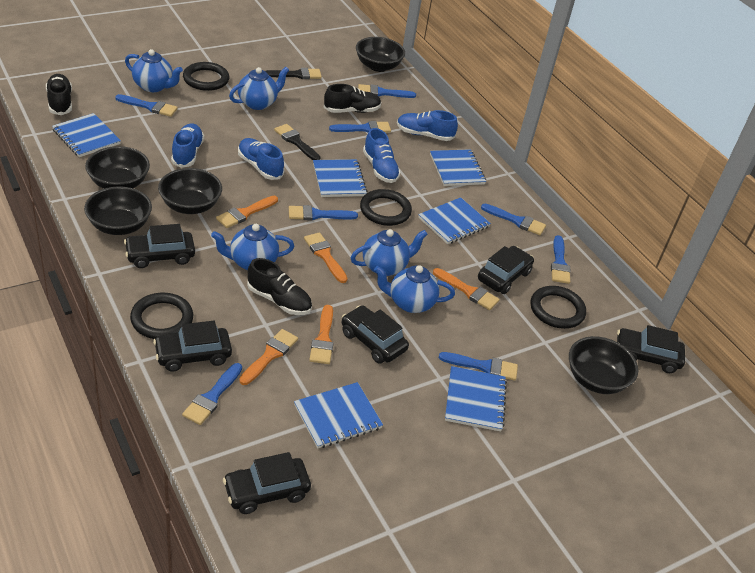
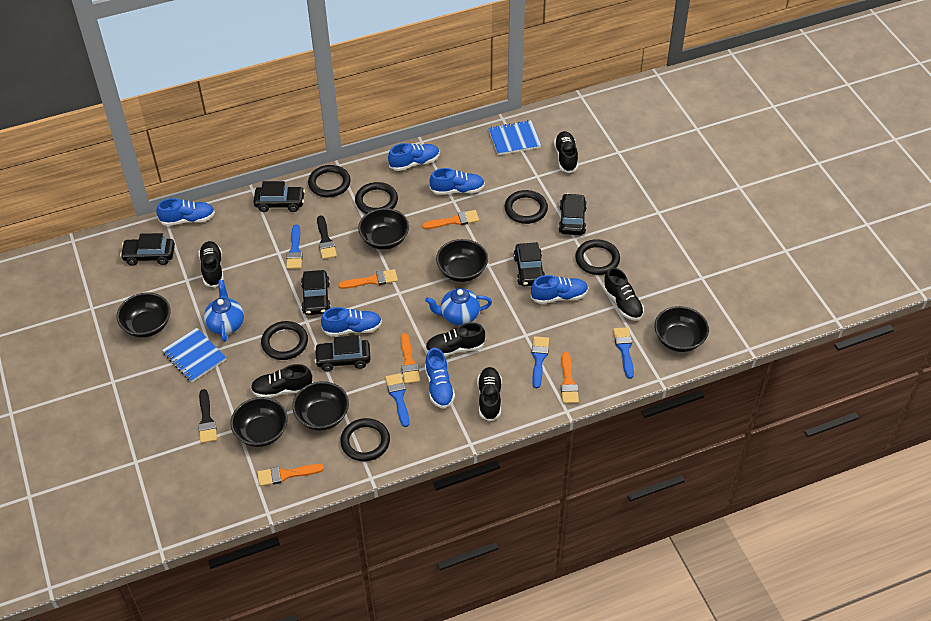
black bowl: [84,186,152,235] [85,146,150,189] [158,168,222,214] [356,37,405,72] [569,336,638,394] = 5 -> [116,292,171,338] [230,397,288,447] [292,381,349,431] [358,208,409,250] [436,239,488,282] [654,306,709,352] = 6
black ring: [130,293,193,339] [183,62,229,91] [360,189,412,226] [530,286,586,329] = 4 -> [261,321,308,360] [308,165,351,197] [340,418,390,461] [355,182,398,214] [505,190,548,224] [575,239,620,275] = 6
black shoe: [46,74,72,115] [247,258,312,315] [324,84,381,113] = 3 -> [199,241,224,288] [251,364,313,398] [425,323,485,356] [477,367,502,421] [554,131,578,173] [603,267,644,321] = 6
blue brush: [115,94,178,117] [182,363,242,425] [289,205,358,221] [329,121,391,133] [358,84,416,98] [439,352,518,381] [481,204,546,235] [551,235,571,284] = 8 -> [286,225,303,269] [385,373,410,427] [532,336,549,388] [613,327,634,379] = 4
blue notebook: [52,113,121,157] [294,382,383,449] [313,159,367,197] [418,197,491,244] [430,149,486,186] [445,366,507,431] = 6 -> [162,328,226,382] [488,120,541,155] = 2
blue shoe: [171,123,204,168] [238,138,284,180] [363,128,401,183] [397,110,458,141] = 4 -> [156,198,215,226] [321,307,382,336] [388,143,440,171] [425,348,455,408] [429,168,485,195] [531,275,588,304] = 6
blue teapot: [125,49,183,92] [211,224,294,270] [229,67,289,110] [351,229,428,276] [374,265,455,313] = 5 -> [204,280,244,342] [425,288,492,325] = 2

